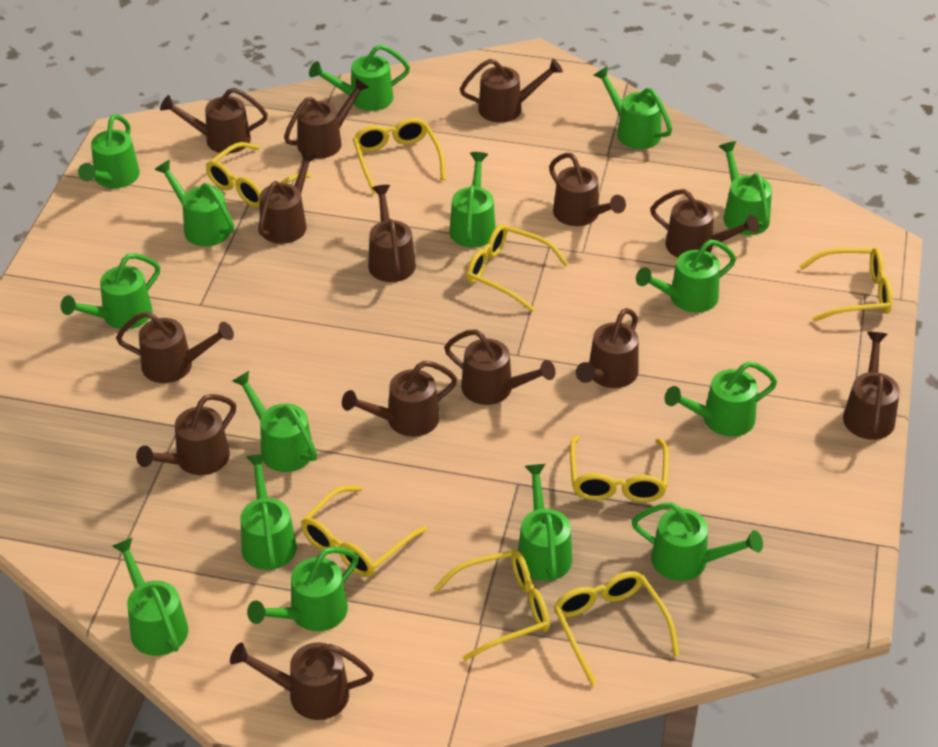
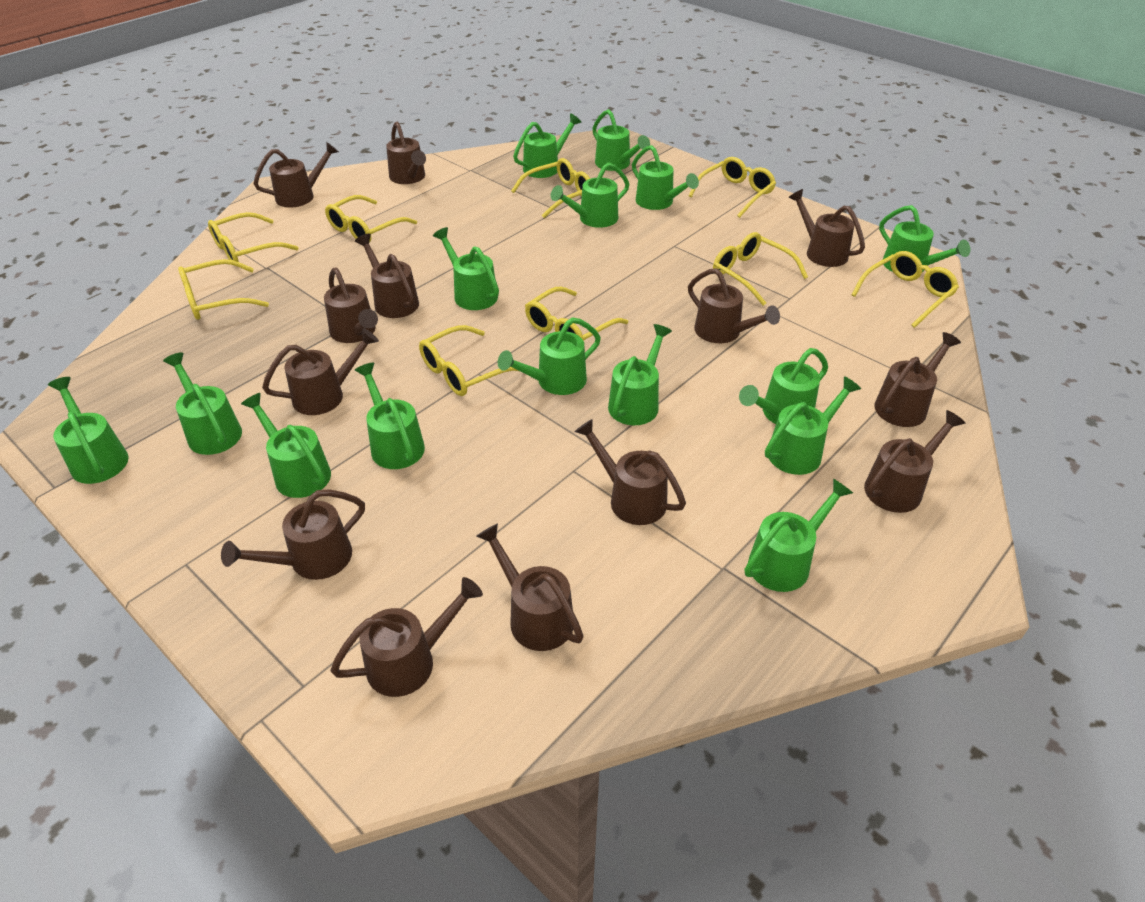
brown watering can: [116,311,234,383] [136,394,236,475] [160,88,268,154] [230,642,374,720] [258,150,318,244] [284,77,369,159] [342,361,457,437] [368,185,416,282] [444,329,555,405] [460,58,563,123] [549,153,626,226] [576,308,639,388] [650,189,759,258] [843,332,900,440] = 14 -> [221,490,365,580] [253,142,339,207] [262,328,379,415] [324,267,378,343] [330,577,483,697] [355,234,419,318] [386,122,426,184] [476,523,583,651] [574,419,686,525] [688,268,780,343] [788,189,865,267] [864,410,966,513] [874,332,961,427] = 13
yellow glasses: [206,142,311,207] [301,485,427,577] [353,118,446,194] [434,550,550,661] [466,224,569,312] [553,571,679,686] [570,435,669,502] [799,248,892,322] = 8 -> [178,259,269,320] [208,212,298,262] [325,195,417,243] [419,325,518,396] [511,158,590,218] [525,287,628,341] [689,157,776,218] [713,232,808,306] [852,251,959,328] = 9

